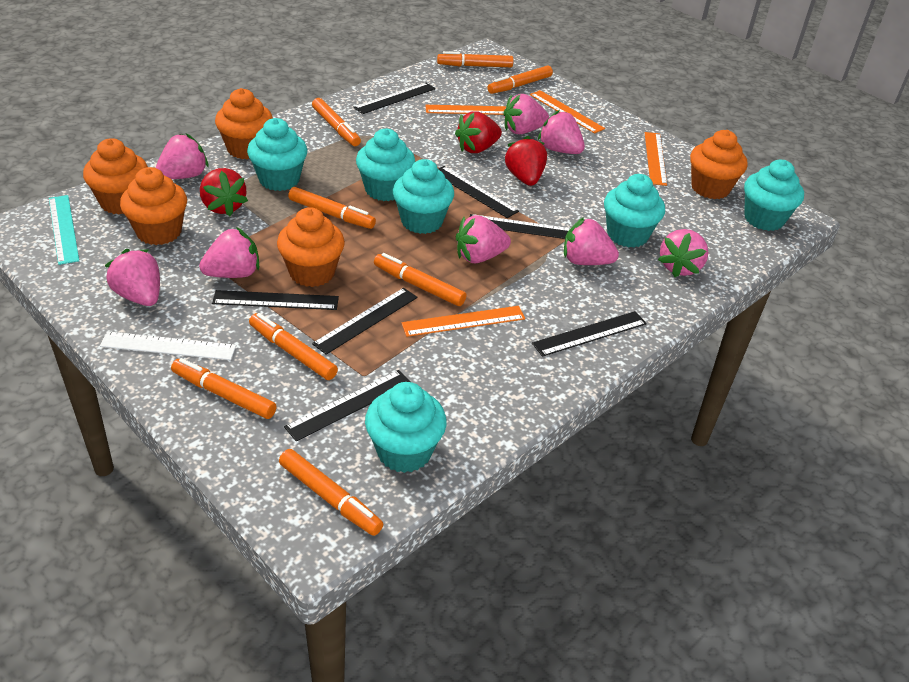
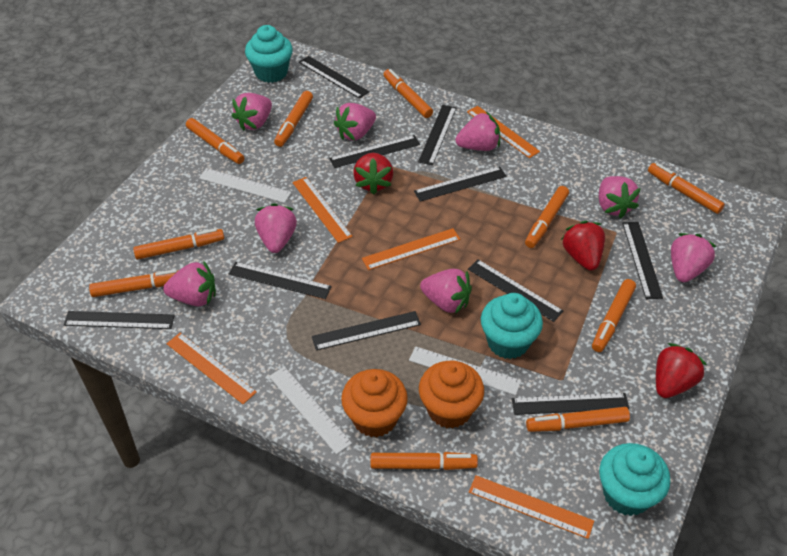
black ruler: [212,290,339,310] [284,370,411,442] [312,288,418,355] [353,83,435,114] [438,166,519,218] [470,214,571,239] [532,311,647,357] = 7 -> [64,311,175,329] [229,262,332,299] [299,56,369,99] [312,311,421,351] [329,135,420,168] [414,166,507,202] [418,105,456,165] [468,259,563,322] [512,393,629,415] [622,222,663,299] = 10
orange cupcake: [83,138,148,214] [120,167,187,245] [215,88,273,159] [277,207,345,287] [690,130,748,199] = 5 -> [341,369,408,437] [419,361,484,429] = 2
orange marker: [171,358,277,419] [249,313,338,380] [279,449,383,536] [288,187,376,229] [312,98,361,146] [374,253,466,306] [437,51,513,67] [487,65,553,94] = 8 -> [89,269,179,297] [133,228,224,260] [186,118,244,164] [274,91,313,147] [370,452,478,470] [383,69,433,118] [525,186,569,248] [526,407,630,432] [592,279,636,352] [648,163,725,214] = 10
orange ruler: [402,306,525,337] [425,105,506,115] [530,90,605,134] [645,132,667,186] = 4 -> [166,333,257,404] [292,177,353,243] [362,228,460,270] [467,106,540,158] [469,475,594,539] = 5
turquoise cupcake: [247,118,307,191] [356,128,416,201] [365,382,447,473] [393,159,454,234] [604,174,665,248] [744,160,804,231] = 6 -> [245,25,293,83] [481,293,543,359] [599,443,670,516] = 3
turquoise ruler: [49,195,79,265] = 1 -> none = 0
white ruler: [100,331,236,360] = 1 -> [199,168,291,203] [269,367,352,454] [409,346,521,395] = 3

